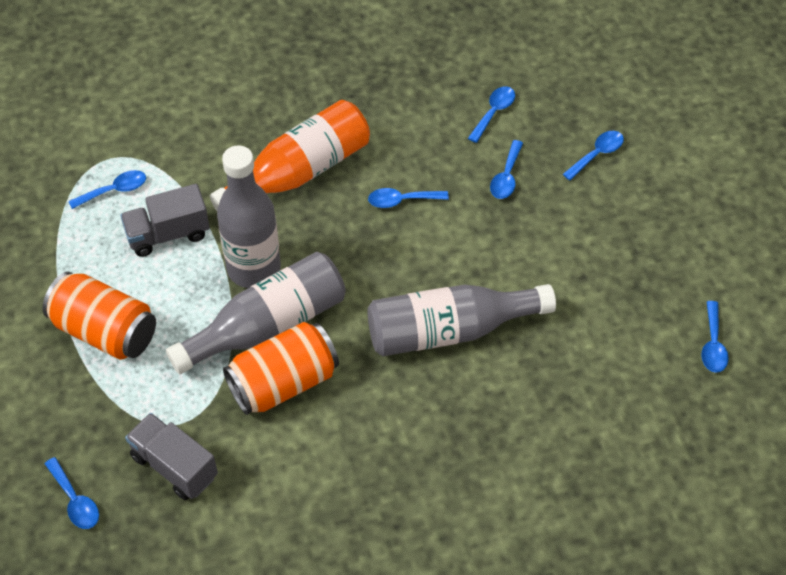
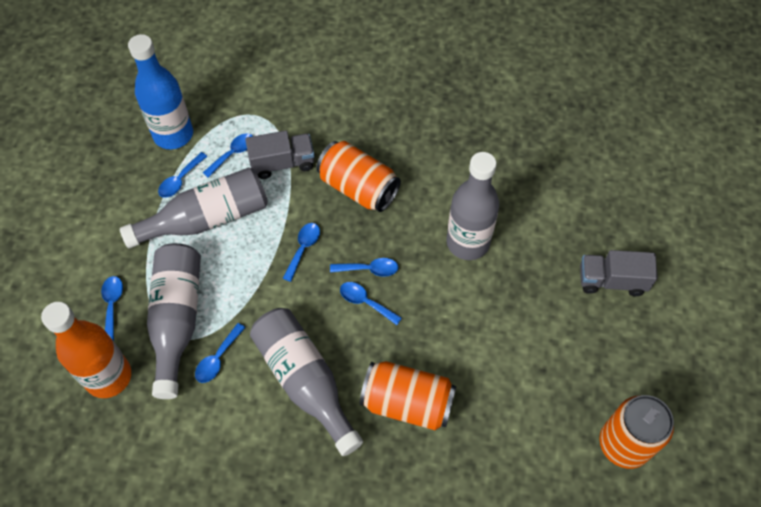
blue bottle: none = 0 -> [128,34,193,149] = 1
grey bottle: [166,252,346,374] [217,145,281,288] [367,284,556,356] = 3 -> [120,167,268,248] [147,243,201,399] [250,308,363,456] [446,152,499,260] = 4
orange can: [43,272,156,360] [223,322,339,415] = 2 -> [316,141,401,212] [360,361,457,430] [599,395,674,469] = 3

